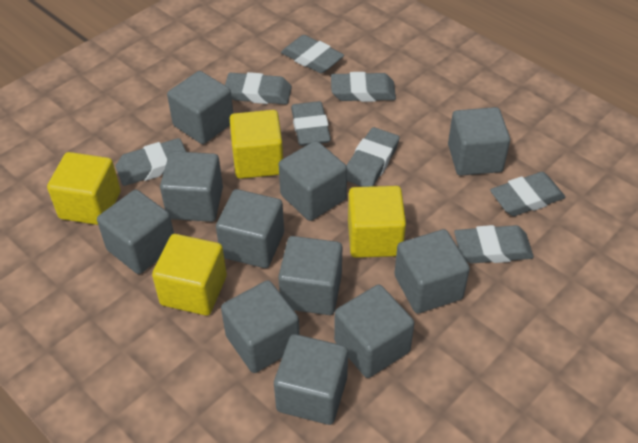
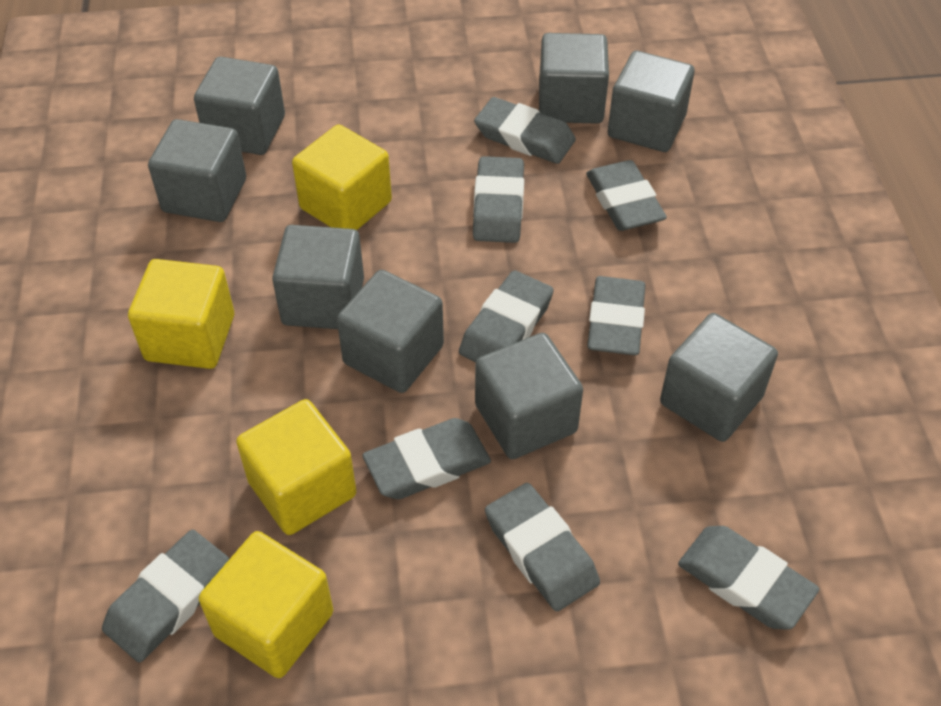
grey cube: [97,190,174,274] [160,151,223,222] [167,71,233,144] [216,189,284,268] [221,280,300,373] [274,334,348,425] [278,236,342,315] [279,141,347,221] [334,285,414,378] [394,229,470,313] [448,107,510,176] = 11 -> [148,119,246,222] [194,57,285,155] [272,225,364,329] [337,270,444,393] [475,333,583,459] [539,33,609,124] [608,51,695,152] [660,313,778,442] = 8
grey eraser: [116,138,186,186] [225,72,292,104] [281,35,344,73] [291,101,331,146] [331,72,396,102] [346,127,400,187] [454,225,534,264] [490,172,565,216] = 8 -> [102,530,229,662] [363,418,491,499] [459,271,554,362] [473,156,524,243] [474,97,576,164] [485,483,600,611] [586,160,667,231] [587,276,645,355] [678,526,819,630] = 9

